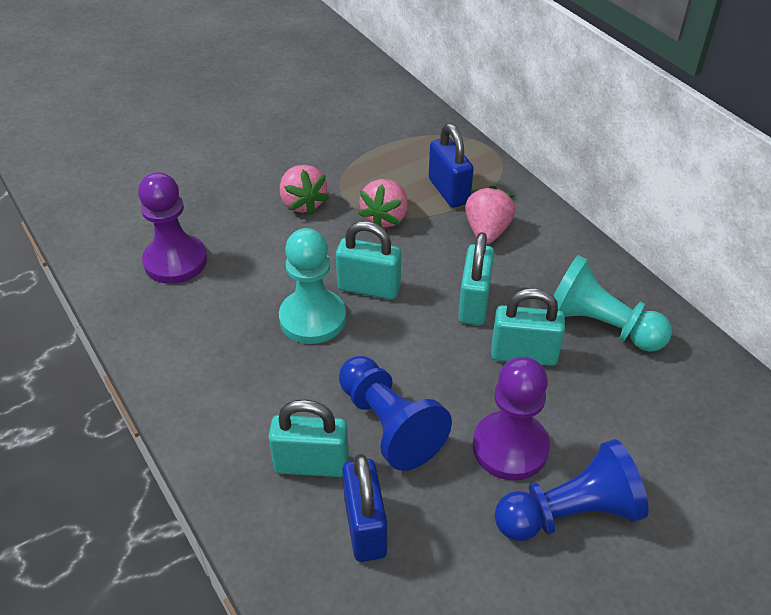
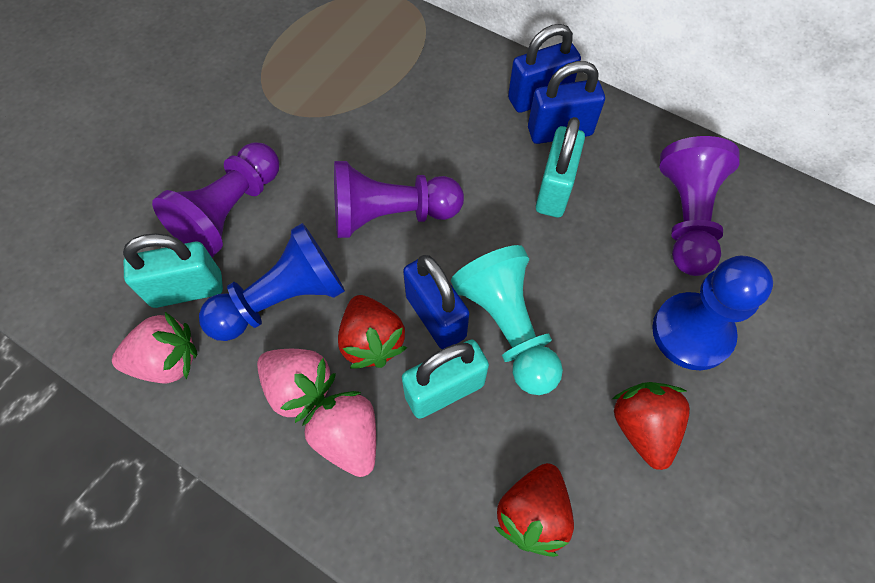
blue padlock: [342,454,387,562] [429,123,474,208] = 2 -> [403,255,469,349] [508,24,581,113] [528,61,605,144] = 3
purple pawn: [138,172,207,284] [473,357,550,481] = 2 -> [152,142,279,257] [334,161,464,238] [659,136,740,276] = 3
red strawberry: none = 0 -> [338,295,407,369] [495,463,574,557] [612,382,690,470] = 3
turquoise padlock: [268,400,349,477] [336,221,401,300] [458,232,494,325] [491,288,565,366] = 4 -> [123,234,223,308] [402,339,489,419] [536,117,585,217] = 3
turquoise pawn: [279,228,346,344] [547,255,672,352] = 2 -> [451,245,563,395] = 1

